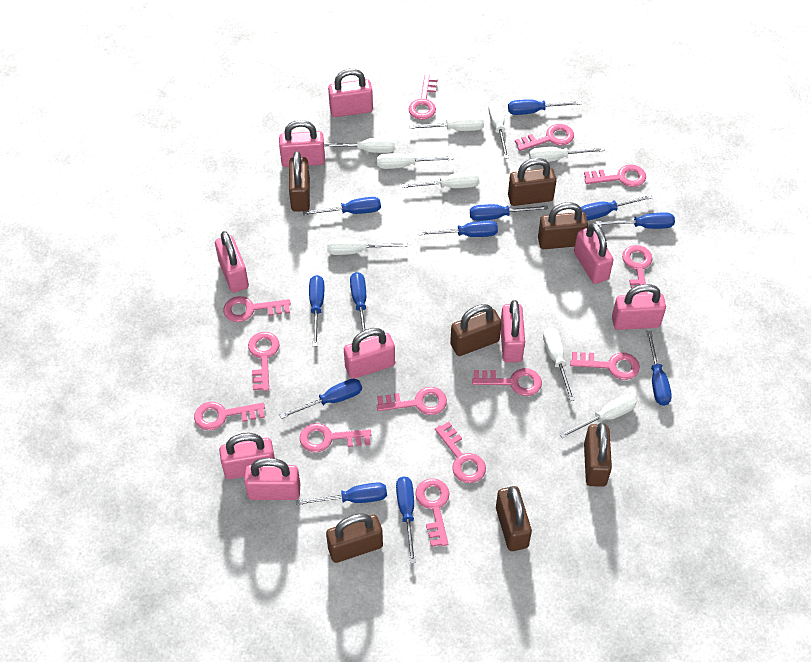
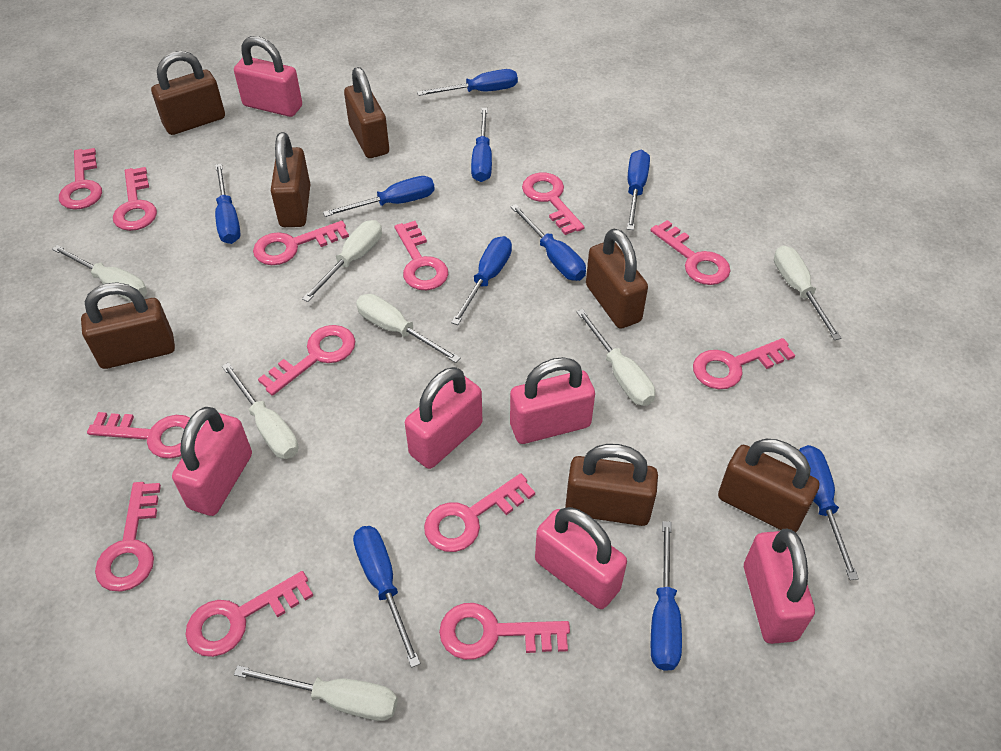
blue screwdriver: [280,379,362,419] [296,482,387,506] [302,197,381,215] [309,275,324,347] [350,272,367,340] [396,476,416,563] [418,221,498,237] [470,204,548,221] [508,99,582,115] [581,194,653,221] [595,212,675,229] [646,331,672,406] = 12 -> [215,163,241,244] [323,176,435,217] [353,526,421,668] [417,69,518,96] [451,236,512,325] [471,108,492,182] [510,204,586,281] [627,150,650,230] [651,521,682,671] [799,445,859,580] = 10
pink padlock: [215,231,249,293] [219,433,275,479] [244,458,300,500] [279,120,325,167] [328,69,373,117] [344,328,395,379] [501,300,525,362] [574,223,613,284] [612,284,666,330] = 9 -> [172,407,252,516] [234,36,302,117] [405,367,482,469] [510,357,595,444] [535,507,627,609] [744,529,815,644] = 6
white screwdriver: [324,138,395,153] [327,239,407,255] [377,153,453,169] [402,172,479,188] [409,116,484,131] [488,100,509,159] [529,147,605,162] [543,327,575,401] [559,394,637,438] = 9 -> [52,245,147,301] [222,362,298,459] [234,665,398,721] [302,220,382,302] [356,294,461,363] [576,309,655,406] [774,246,841,340] = 7

